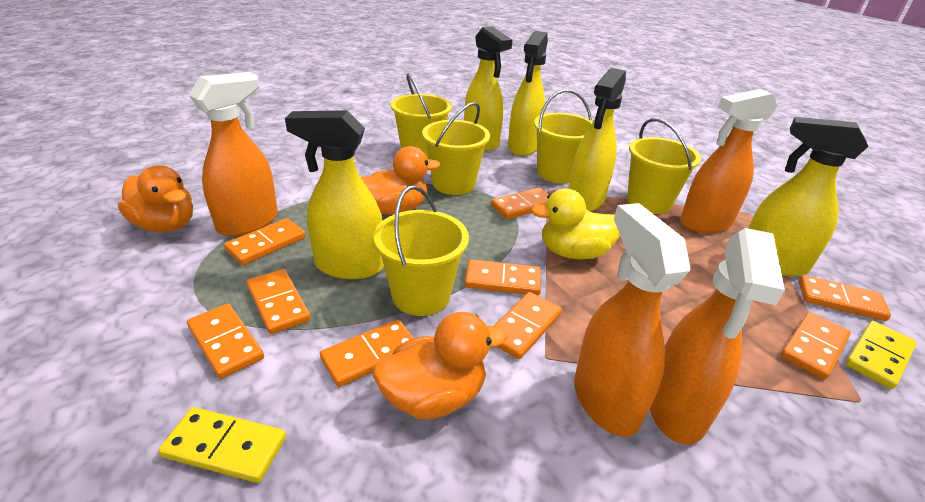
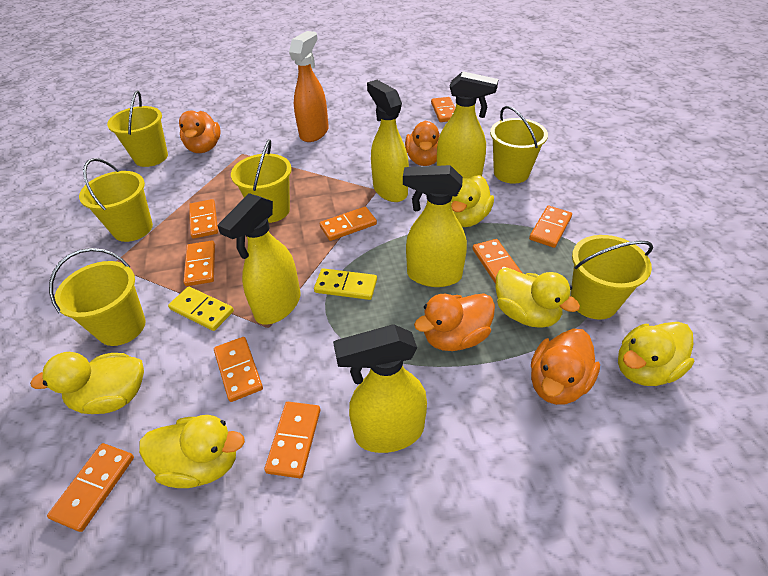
orange duck: [118,165,193,232] [361,146,440,215] [373,312,507,419] = 3 -> [179,111,221,153] [405,120,440,166] [414,293,495,351] [531,329,600,405] = 4
orange spray bottle: [189,72,278,236] [574,203,690,437] [650,228,785,445] [680,89,777,233] = 4 -> [289,31,329,142] = 1
yellow bucket: [373,185,469,316] [391,73,452,160] [422,102,490,195] [534,90,593,183] [627,118,701,214] = 5 -> [49,248,146,346] [79,158,153,242] [107,91,168,167] [231,139,292,223] [490,106,548,184] [570,235,653,320] = 6
yellow duck: [531,188,620,259] = 1 -> [30,352,144,414] [139,415,245,488] [451,175,494,227] [496,268,580,328] [618,322,694,386] = 5

